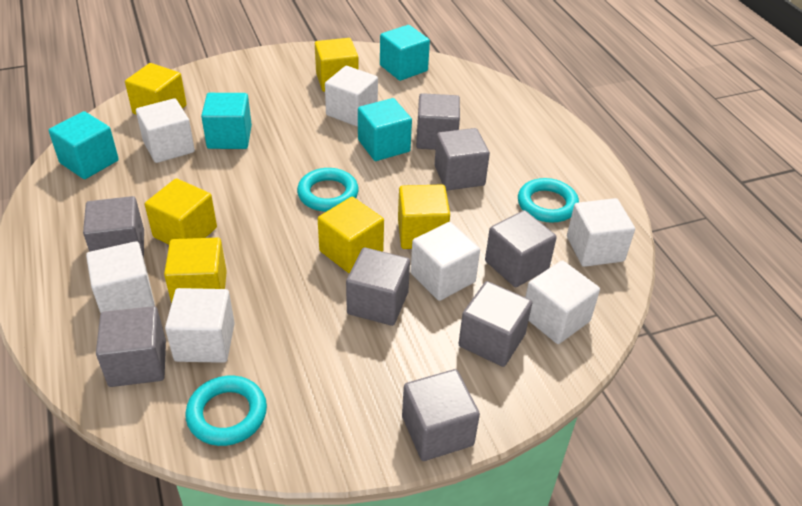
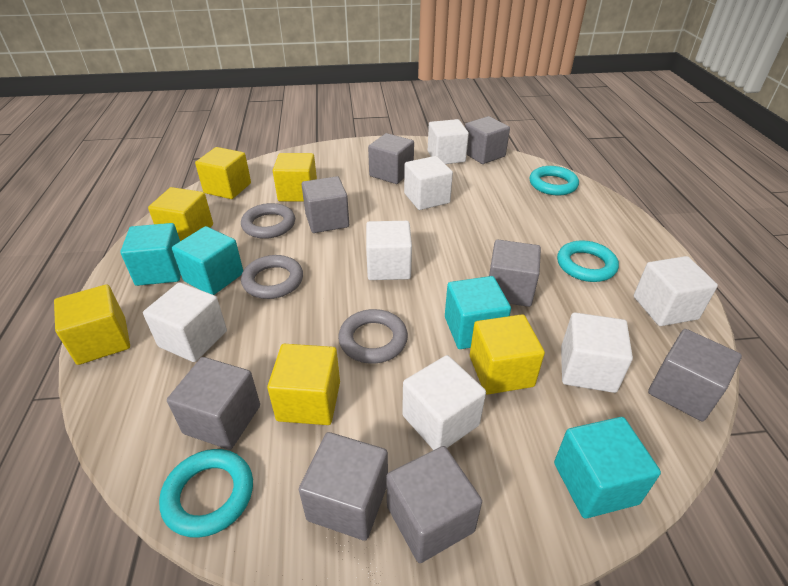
grey ring: none = 0 -> [241,203,295,239] [241,255,303,299] [338,309,408,364] = 3

